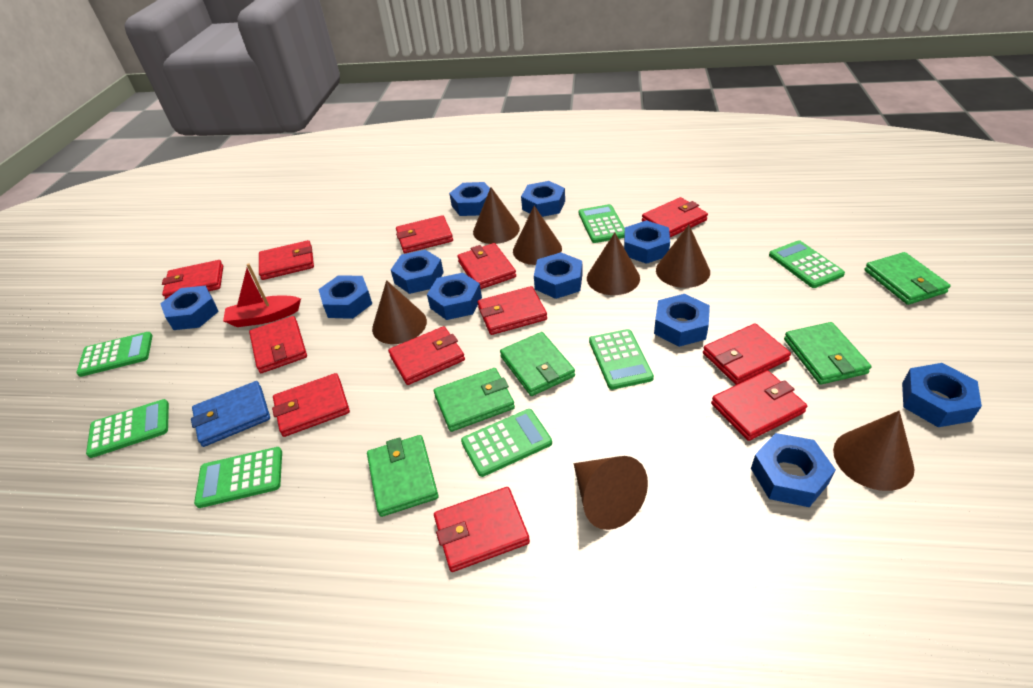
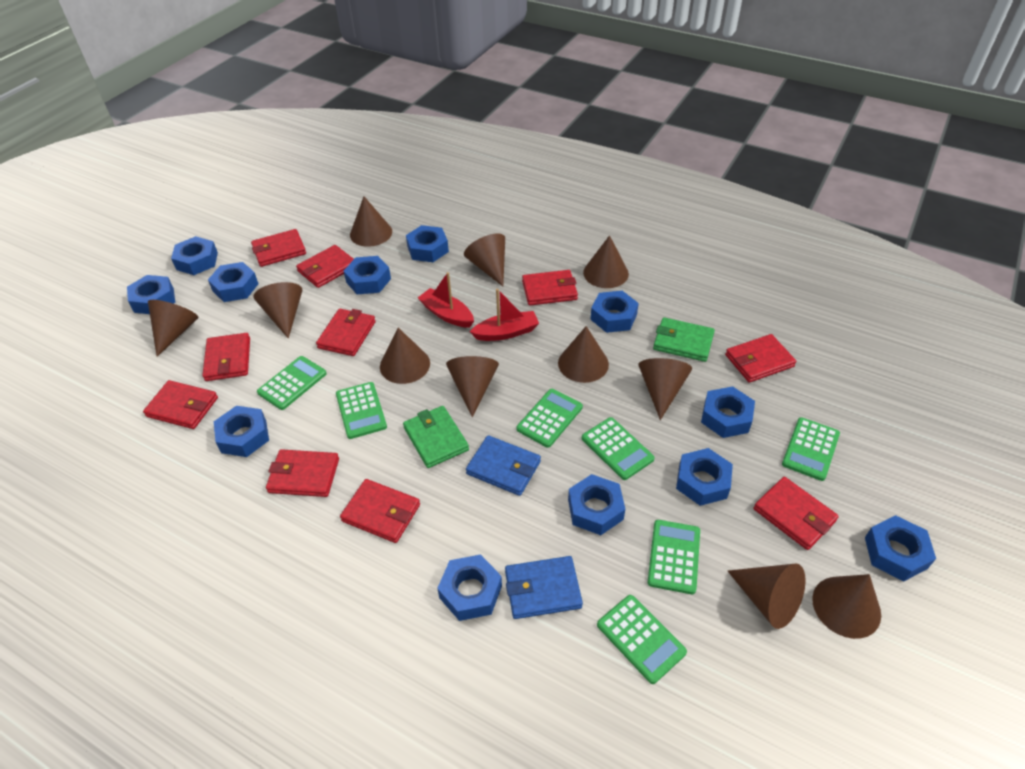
blue nut: [160,286,219,330] [318,275,372,319] [391,250,444,294] [427,273,482,320] [449,182,490,216] [521,181,565,217] [534,252,582,299] [624,220,670,264] [654,294,710,347] [751,433,836,507] [902,363,982,427] = 11 -> [127,275,175,314] [171,236,218,275] [208,262,258,302] [214,406,269,457] [344,256,391,294] [406,225,449,262] [437,555,502,621] [568,474,625,535] [590,291,639,333] [676,448,733,506] [701,386,755,438] [865,515,936,581] = 12
blue wallet: [191,381,270,447] = 1 -> [466,435,541,496] [505,556,583,619] = 2
brown cone: [372,280,427,344] [473,187,520,244] [513,206,562,265] [574,456,648,530] [587,232,640,295] [656,225,710,288] [833,411,914,491] = 7 -> [148,300,199,357] [253,282,303,339] [350,197,392,247] [380,328,430,384] [446,356,499,417] [464,233,505,286] [558,326,609,383] [583,235,629,288] [638,358,692,420] [728,563,806,629] [812,574,881,639] = 11
green wallet: [367,435,438,517] [434,368,515,432] [500,332,575,396] [784,322,872,385] [864,252,951,305] = 5 -> [403,406,469,468] [653,317,715,362] = 2
red boat: [223,264,301,327] = 1 -> [418,272,474,328] [470,289,539,341] = 2
red wallet: [162,260,223,300] [249,316,307,373] [259,240,314,280] [272,373,350,437] [388,326,465,385] [396,215,453,253] [434,487,530,572] [457,243,516,289] [478,286,547,335] [642,197,708,237] [703,323,791,385] [711,370,807,441] = 12 -> [143,380,218,429] [202,333,250,381] [251,229,306,267] [266,449,339,497] [296,245,354,288] [316,309,376,356] [340,479,420,543] [522,270,578,306] [725,334,796,383] [754,477,839,550] = 10

